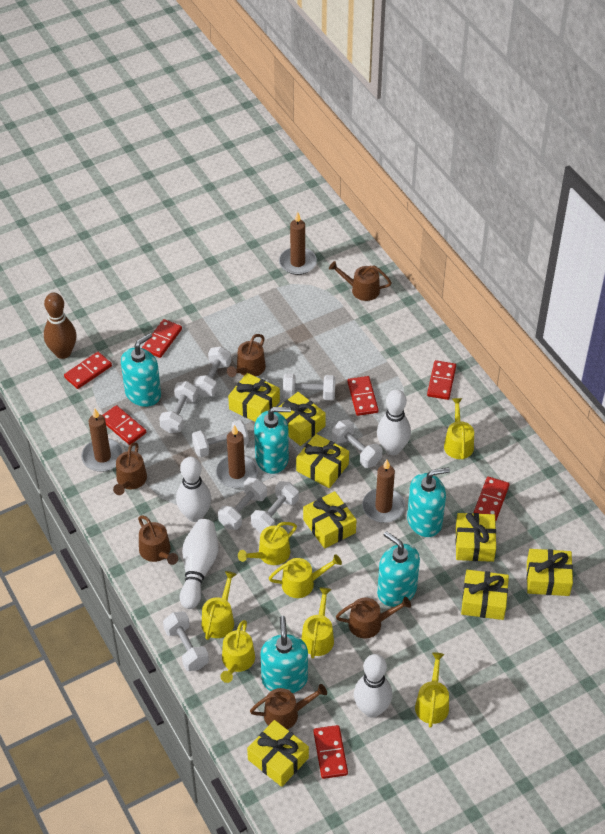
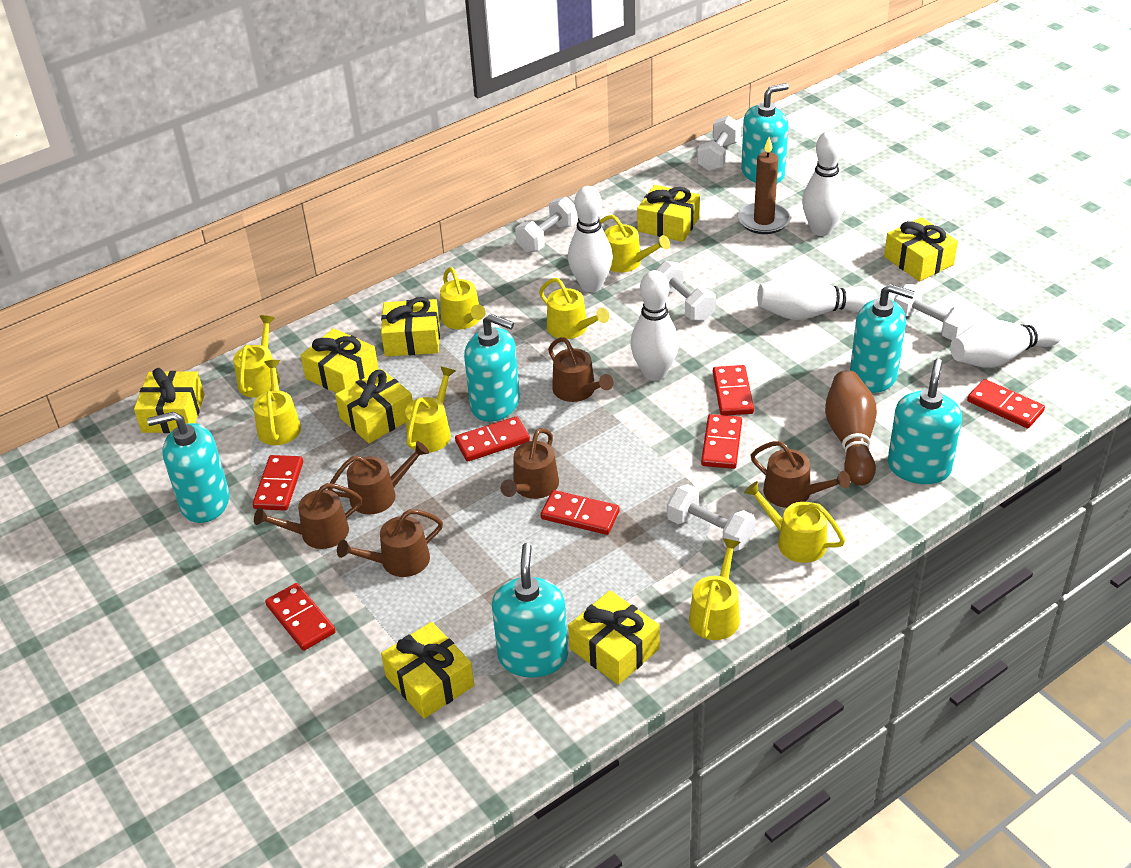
brown candle: [81,409,123,472] [216,425,258,488] [279,212,317,275] [362,460,405,523] = 4 -> [738,137,791,234] = 1
turquoise soap dispenser: [121,333,161,407] [254,407,291,474] [261,616,308,693] [377,531,420,607] [407,467,450,537] = 5 -> [147,412,230,523] [464,314,520,422] [492,543,568,678] [741,83,789,183] [850,284,915,393] [888,359,962,484] = 6
white bowling pin: [176,457,211,522] [180,519,218,609] [354,654,392,718] [377,389,411,455] = 4 -> [568,186,613,292] [630,270,679,381] [757,274,878,320] [802,131,846,236] [950,319,1064,368] = 5
white dumbbell: [159,381,198,433] [163,611,209,671] [192,420,249,457] [193,346,231,397] [218,477,267,530] [251,481,299,533] [283,373,336,400] [332,419,382,468] = 8 -> [515,197,577,253] [656,261,716,321] [667,484,755,551] [697,116,741,172] [894,284,972,340] = 5
yellow watering can: [202,571,237,640] [221,620,255,683] [238,522,297,565] [269,554,342,598] [301,587,334,659] [415,652,449,728] [444,398,474,460] = 7 -> [233,315,280,398] [253,360,301,445] [405,367,455,452] [440,267,486,329] [539,278,609,339] [599,215,670,272] [689,538,741,640] [744,481,845,563] = 8

